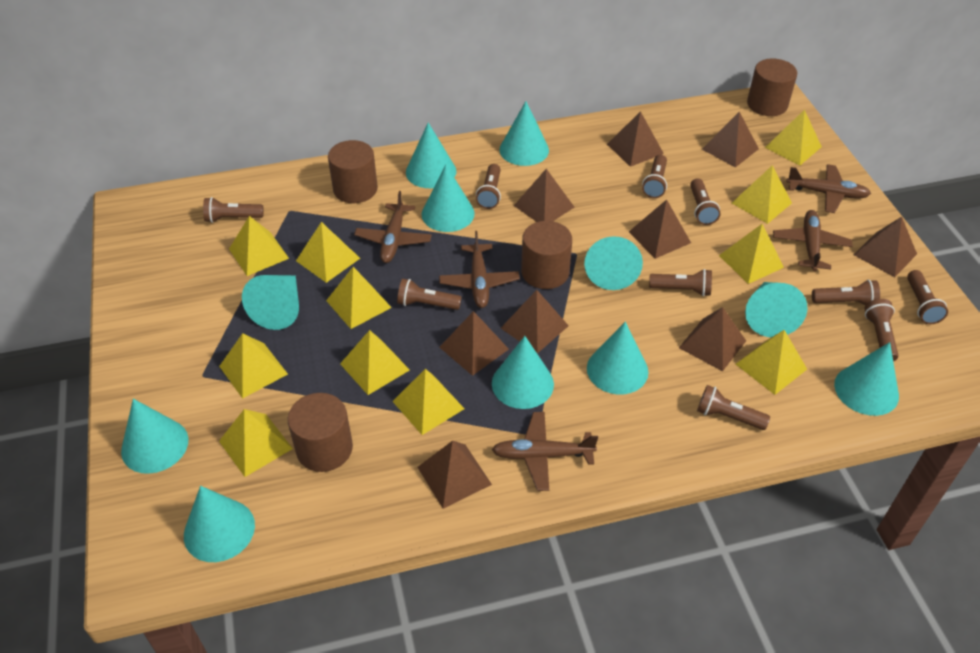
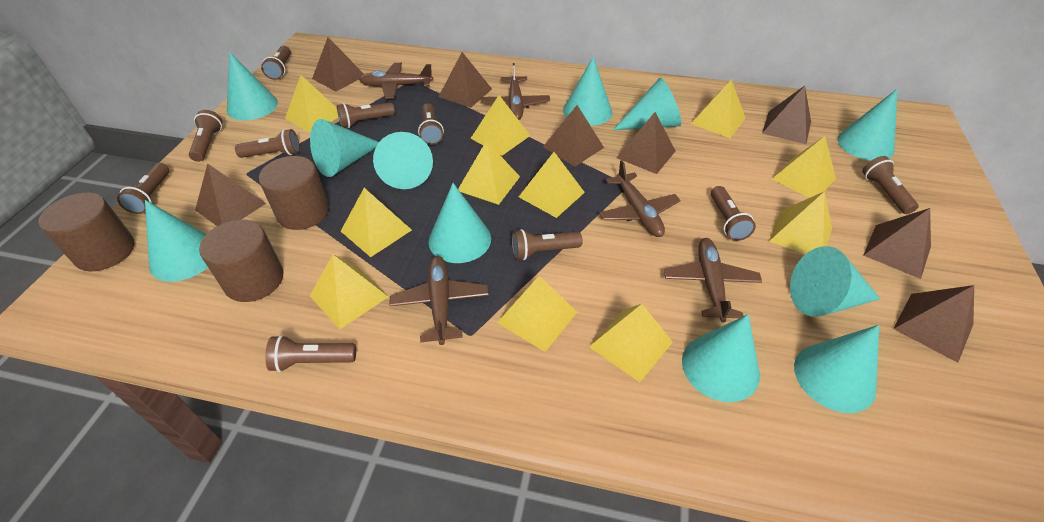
brown cylinder: [288,393,353,472] [328,140,378,203] [521,221,572,289] [747,58,797,116] = 4 -> [39,193,135,271] [199,220,283,302] [259,156,329,230] = 3
brown pyramid: [417,441,492,509] [439,311,509,376] [501,290,569,354] [514,169,574,222] [607,111,664,167] [629,199,691,259] [679,307,746,371] [702,112,759,168] [854,217,917,277] = 9 -> [195,164,266,226] [312,37,364,91] [438,52,492,108] [543,105,604,167] [617,112,675,174] [762,86,811,144] [863,208,931,279] [894,285,974,362] = 8

